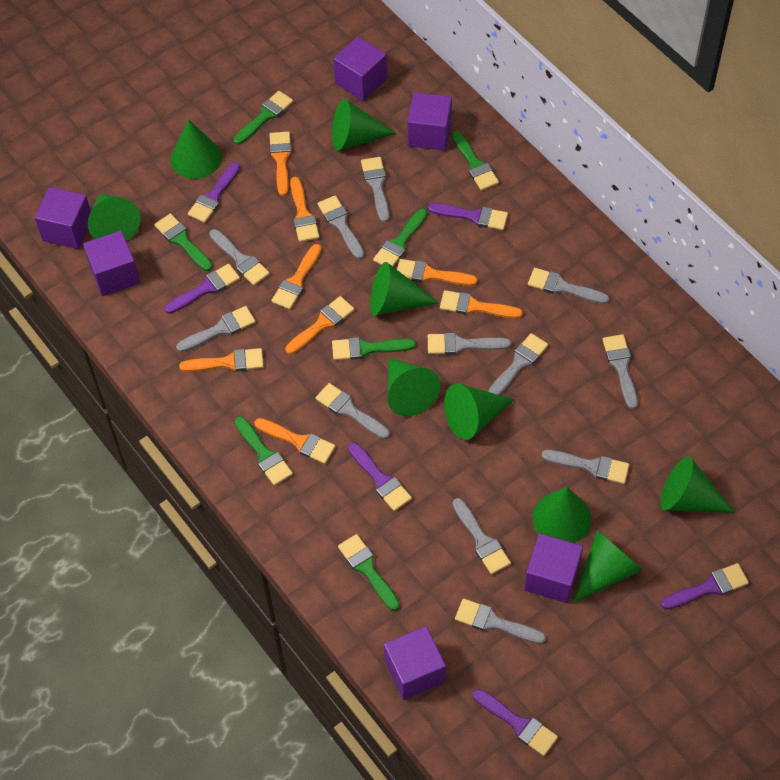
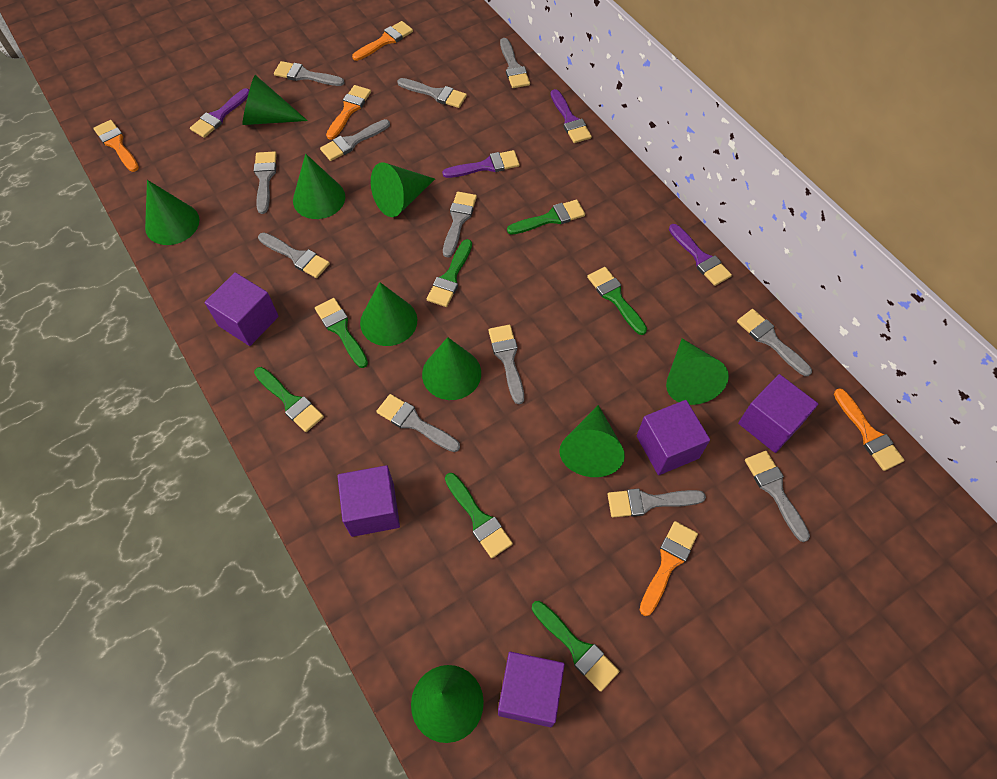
orange brush: [179,348,264,372] [254,418,336,464] [270,131,292,196] [271,244,322,309] [285,296,355,354] [290,177,319,242] [397,259,478,286] [440,290,523,319] = 8 -> [94,120,139,172] [326,85,371,140] [352,21,413,61] [640,521,698,616] [834,388,904,471] = 5
purple brush: [165,264,240,314] [188,162,240,223] [348,442,412,511] [428,203,508,230] [473,689,558,756] [661,563,749,609] = 6 -> [190,88,249,138] [442,150,520,178] [551,89,592,143] [669,224,732,286] = 4
purple cube: [35,187,91,249] [83,230,140,296] [333,36,387,101] [384,626,446,700] [408,92,452,151] [524,533,583,603] = 6 -> [204,272,279,346] [337,465,400,537] [498,652,565,727] [637,400,710,475] [738,374,818,453] = 5

